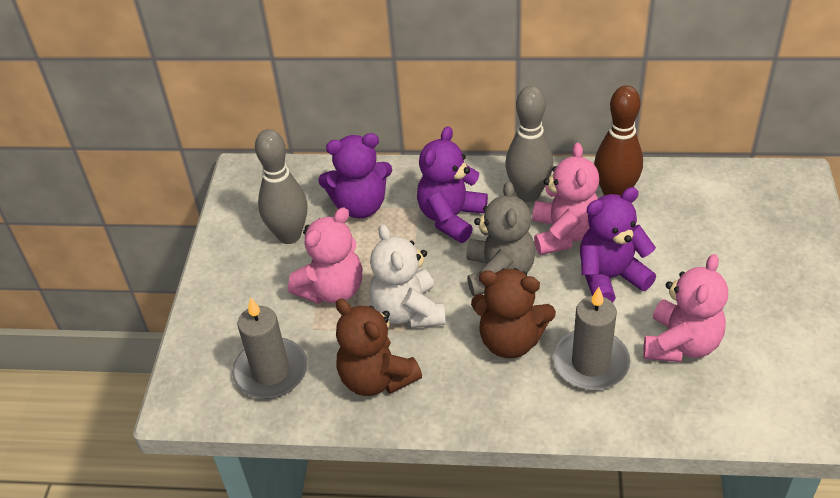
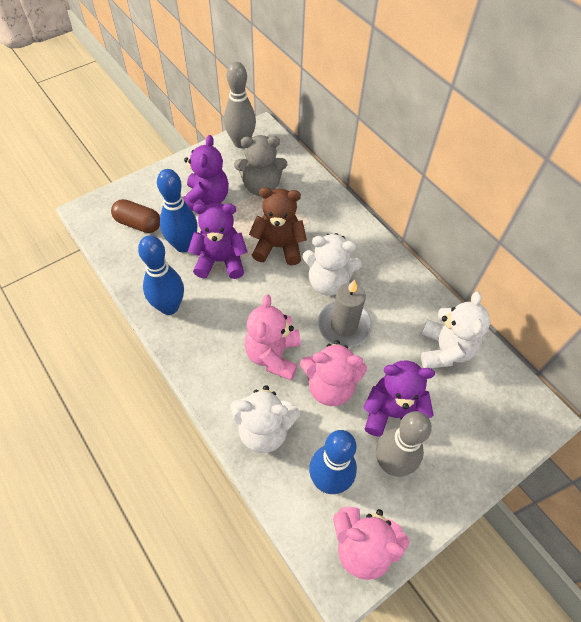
blue bowling pin: none = 0 -> [138,235,184,315] [157,169,197,252] [309,430,357,494] = 3
brown bowling pin: [594,85,643,196] = 1 -> none = 0
brown capsule: none = 0 -> [111,199,160,233] = 1
brown teddy bear: [336,299,422,396] [471,268,556,358] = 2 -> [249,187,307,265] = 1
grey candle: [232,297,308,399] [553,287,631,390] = 2 -> [318,279,372,348] = 1
white teddy bear: [370,224,446,328] = 1 -> [231,385,300,453] [303,233,362,296] [421,292,490,368] = 3

